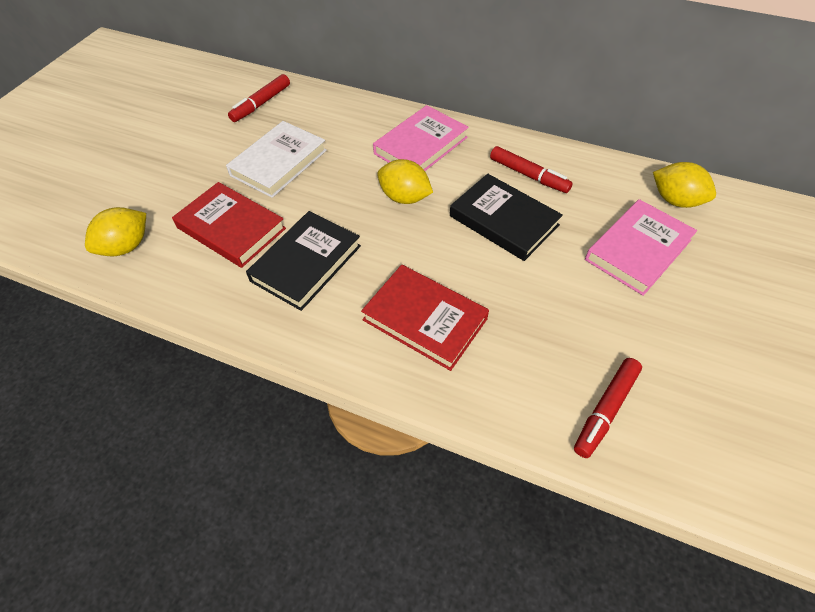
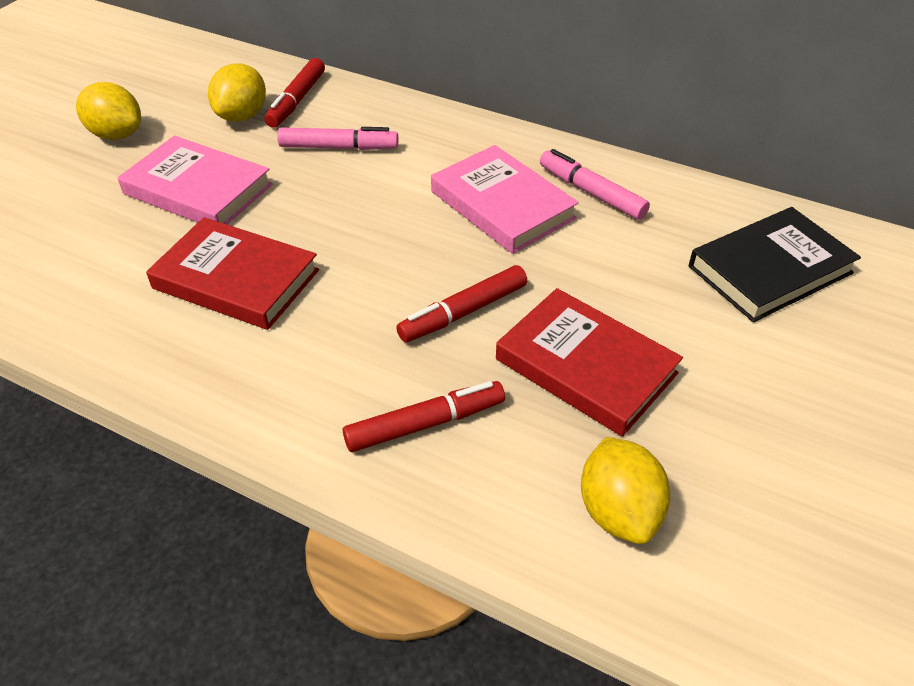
black book: [246,211,361,311] [450,174,563,261] = 2 -> [689,207,861,322] = 1
pink marker: none = 0 -> [277,127,398,150] [540,149,650,220] = 2
white book: [226,121,327,198] = 1 -> none = 0

